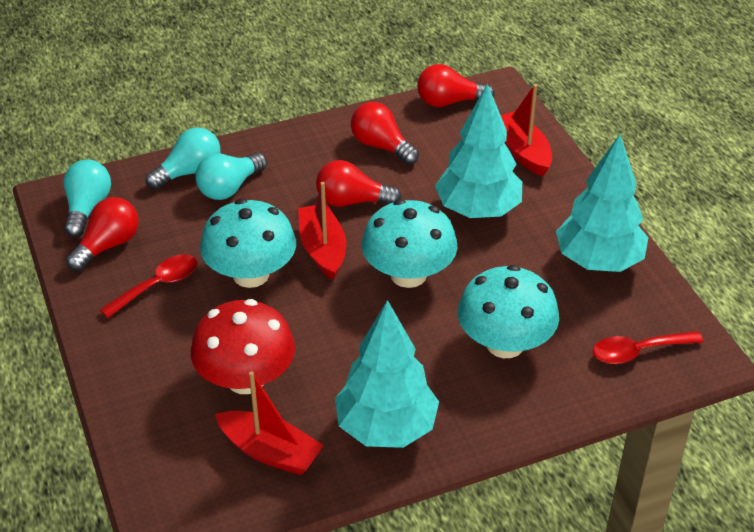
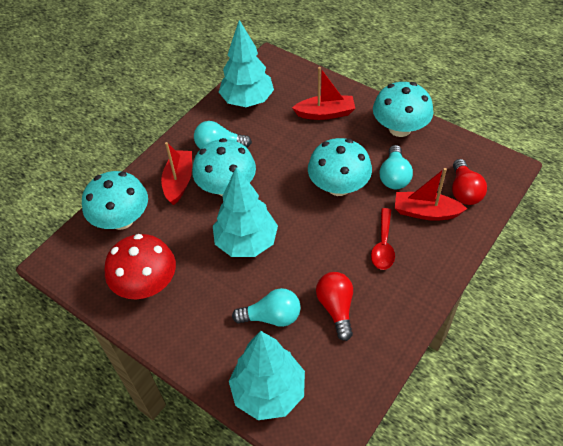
red light bulb: [66,197,139,271] [316,160,402,207] [351,102,419,165] [417,64,495,107] = 4 -> [316,272,353,341] [452,159,487,205] = 2
red spoon: [100,254,197,318] [593,331,703,364] = 2 -> [371,208,395,270] = 1
turquoise mushroom: [200,199,296,288] [361,199,457,288] [458,265,559,358] = 3 -> [82,171,148,230] [192,138,256,196] [308,138,372,196] [373,82,433,137] = 4

